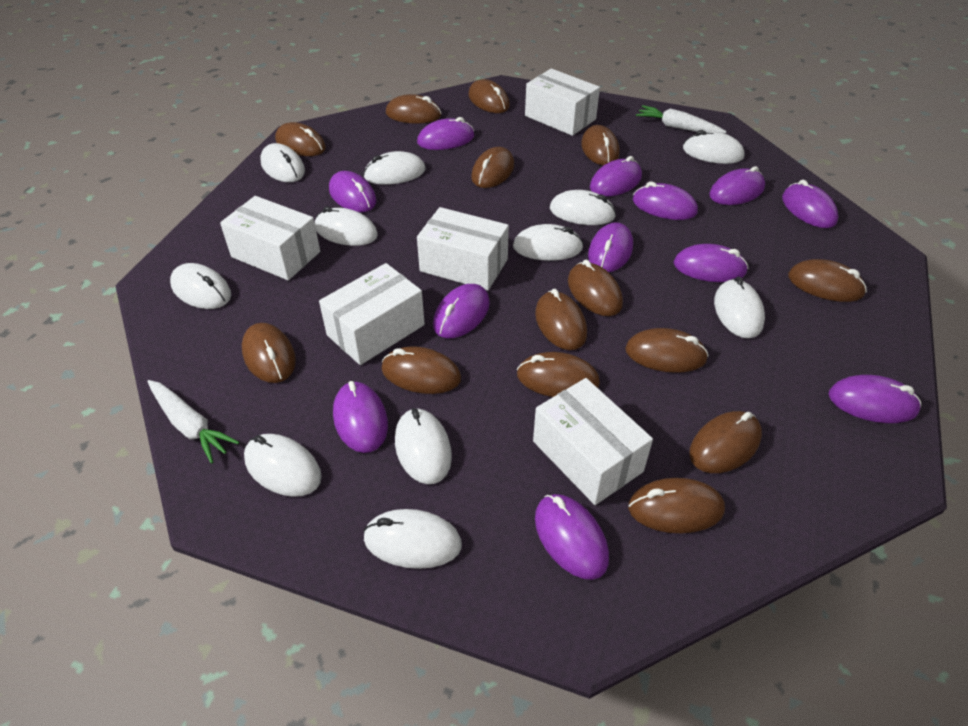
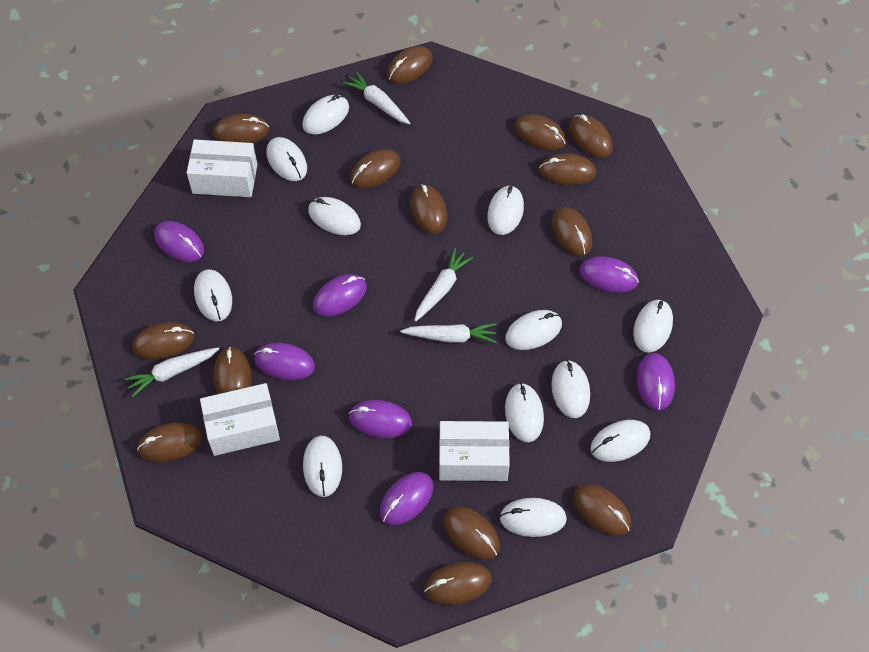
purple mouse: [329,171,377,212] [333,381,388,453] [417,117,475,150] [433,284,490,338] [535,494,609,580] [588,222,633,272] [590,156,642,197] [633,182,698,220] [674,244,748,282] [709,166,765,205] [782,180,838,228] [829,375,921,423] = 12 -> [154,221,204,262] [254,343,315,380] [313,274,367,317] [349,400,412,438] [380,472,434,525] [579,256,639,293] [637,353,675,411] = 7
white box: [220,196,320,280] [319,263,425,365] [417,207,509,290] [525,68,600,136] [533,378,653,505] = 5 -> [187,139,258,197] [200,383,280,456] [439,421,510,481] = 3
white carrot: [147,380,239,464] [636,105,727,133] = 2 -> [124,347,219,397] [342,71,410,124] [401,323,496,343] [414,248,473,322] = 4
white mouse: [170,263,231,309] [244,434,322,497] [260,143,305,182] [315,207,378,246] [363,151,425,185] [363,509,462,569] [395,408,452,484] [513,224,584,261] [550,190,616,225] [683,130,745,164] [714,277,765,338] = 11 -> [194,269,232,321] [266,137,307,181] [302,95,349,135] [303,436,342,497] [308,197,361,235] [487,185,524,235] [499,498,567,537] [505,310,562,350] [505,383,544,442] [551,360,590,418] [590,420,650,462] [633,299,673,353] = 12

